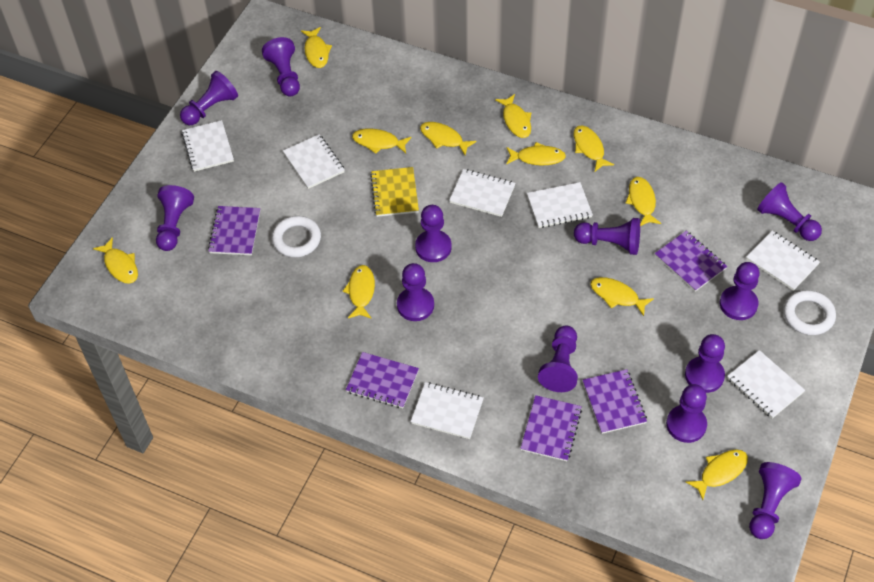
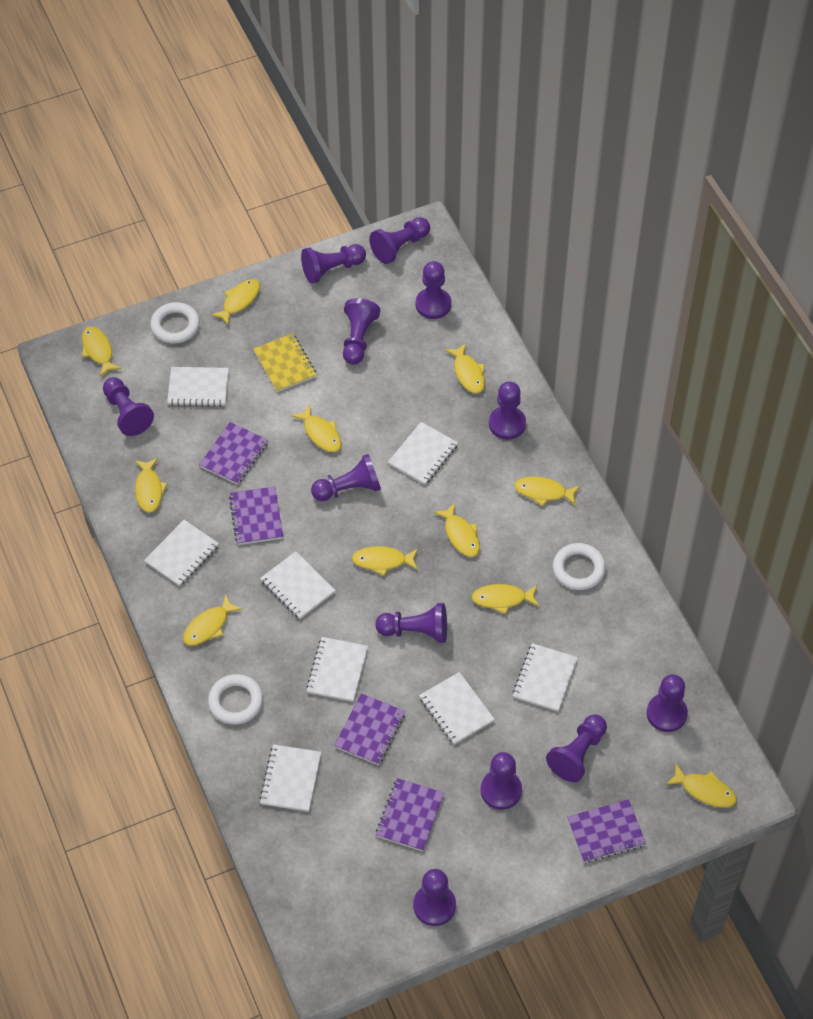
white notebook: [182,120,234,172] [283,134,345,189] [411,382,484,439] [449,169,516,217] [527,182,593,228] [727,350,805,419] [746,231,820,291] = 7 -> [144,520,219,586] [167,367,229,407] [259,744,321,812] [260,551,336,619] [306,637,368,702] [388,422,458,485] [419,672,495,745] [512,643,578,712] = 8
white ring: [272,216,321,257] [783,290,836,335] = 2 -> [150,302,200,344] [208,674,263,725] [553,543,606,590] = 3

